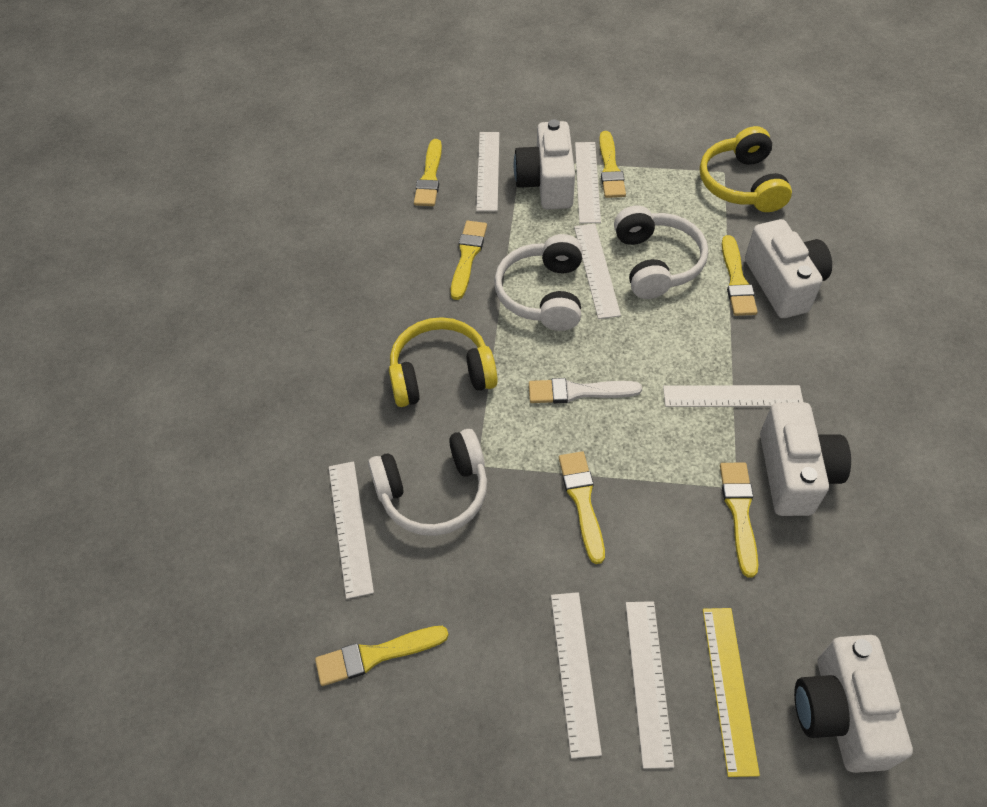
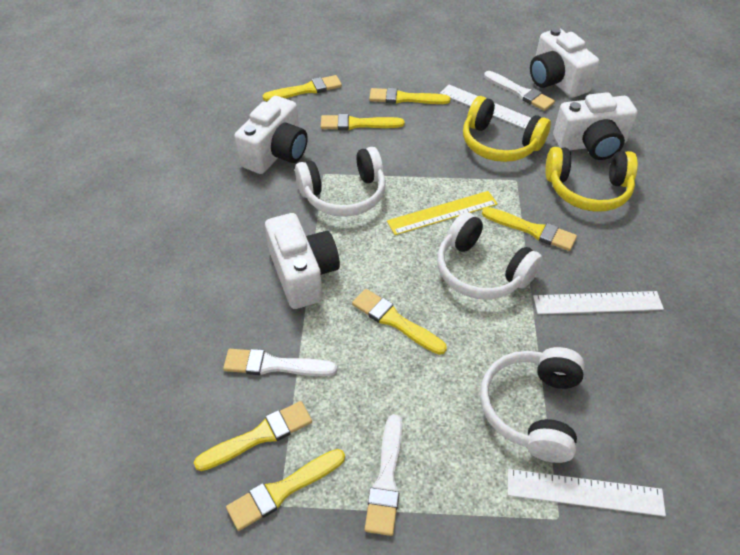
white brush: [529,378,642,403] = 1 -> [223,349,337,376] [365,414,402,536] [484,71,555,111] = 3
white ruler: [329,461,374,599] [476,132,499,211] [551,592,602,759] [574,224,621,319] [575,142,601,223] [626,601,674,769] [663,385,803,407] = 7 -> [440,85,531,129] [508,469,666,517] [533,291,664,314] = 3

